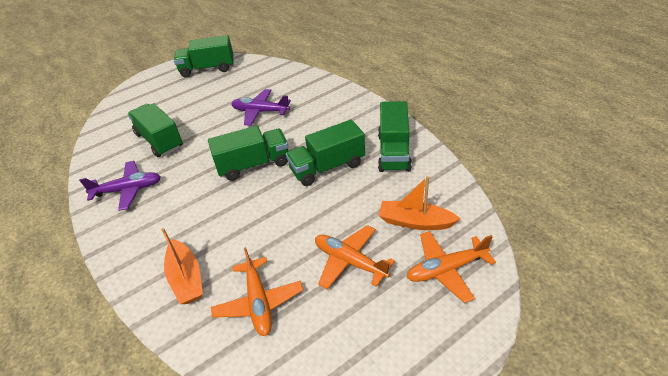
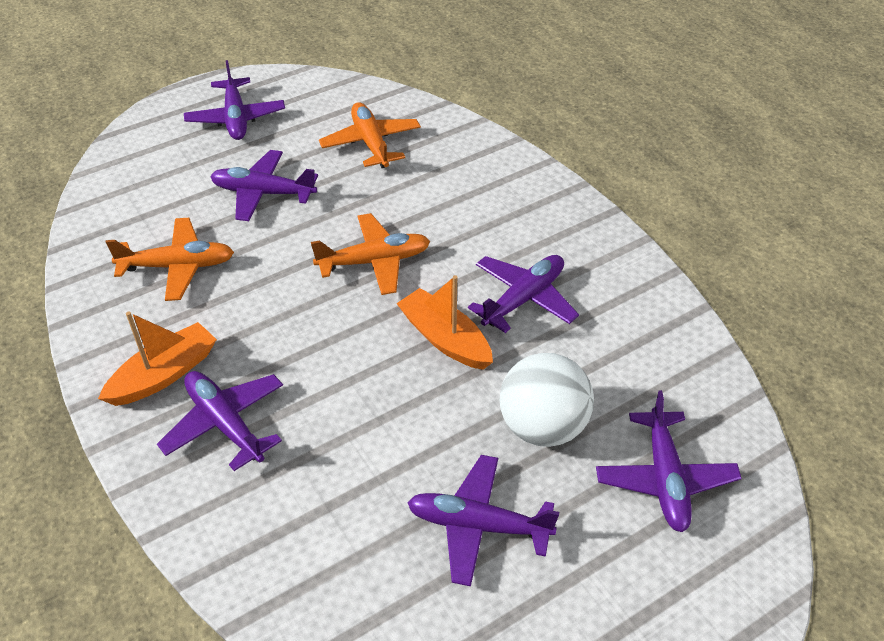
green truck: [128,103,183,157] [174,35,234,77] [208,126,289,181] [286,120,365,186] [378,101,412,172] = 5 -> none = 0
purple plane: [79,161,161,211] [231,89,291,126] = 2 -> [157,371,283,471] [184,60,285,140] [210,150,318,221] [407,455,559,586] [468,255,579,333] [596,390,741,532] = 6
white ball: none = 0 -> [500,353,594,447] = 1

